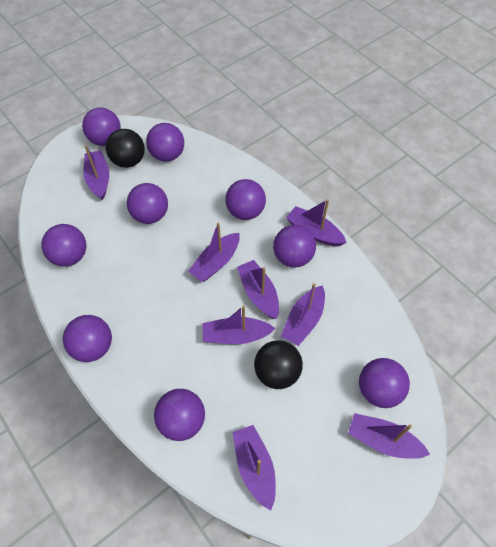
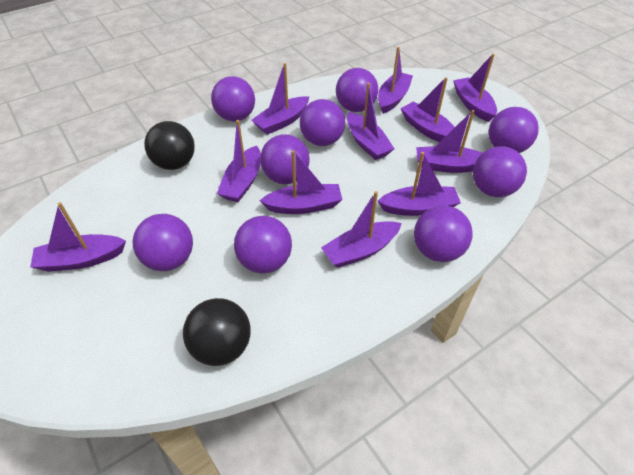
purple boat: [83,145,109,200] [188,223,240,282] [203,306,276,344] [232,425,276,511] [237,260,279,319] [281,283,325,346] [286,199,347,246] [348,413,430,459] = 8 -> [30,202,126,272] [217,120,261,202] [251,63,309,135] [260,150,343,214] [321,191,402,268] [347,83,395,160] [378,47,413,114] [378,152,461,216] [400,77,455,142] [416,110,483,173] [453,54,497,122] = 11

